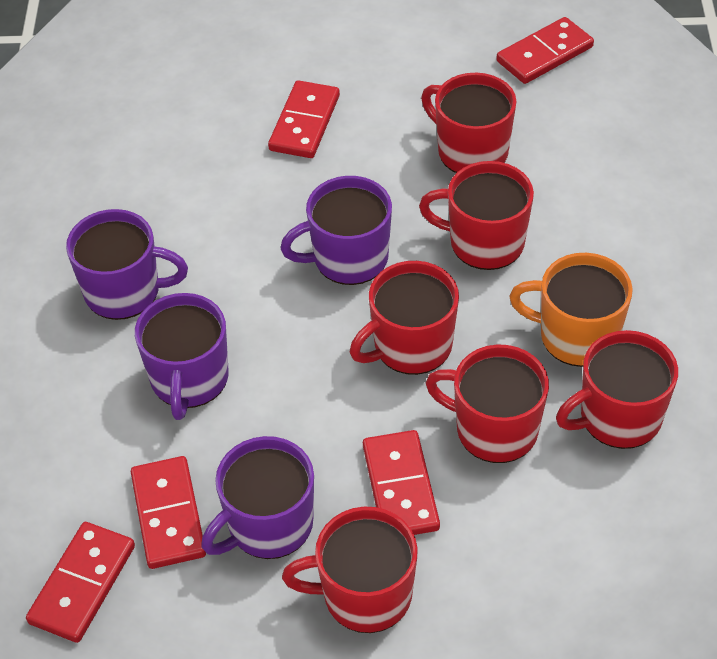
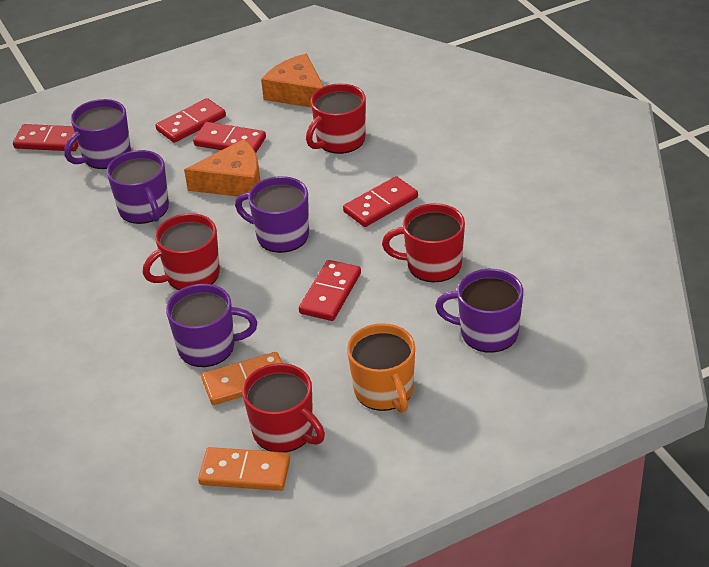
orange cheese: none = 0 -> [184,139,260,197] [261,54,324,107] = 2
orange domino: none = 0 -> [198,447,290,491] [201,352,282,405] = 2
purple mug: [66,209,188,320] [135,293,229,420] [201,436,314,559] [280,176,392,285] = 4 -> [64,99,131,169] [107,150,169,224] [166,284,257,367] [235,176,309,253] [435,269,523,353] = 5
red mug: [282,507,418,633] [350,261,459,375] [419,161,534,270] [421,73,517,173] [426,345,549,463] [556,330,678,449] = 6 -> [143,213,220,290] [242,363,325,452] [306,83,366,154] [382,203,465,282] = 4

